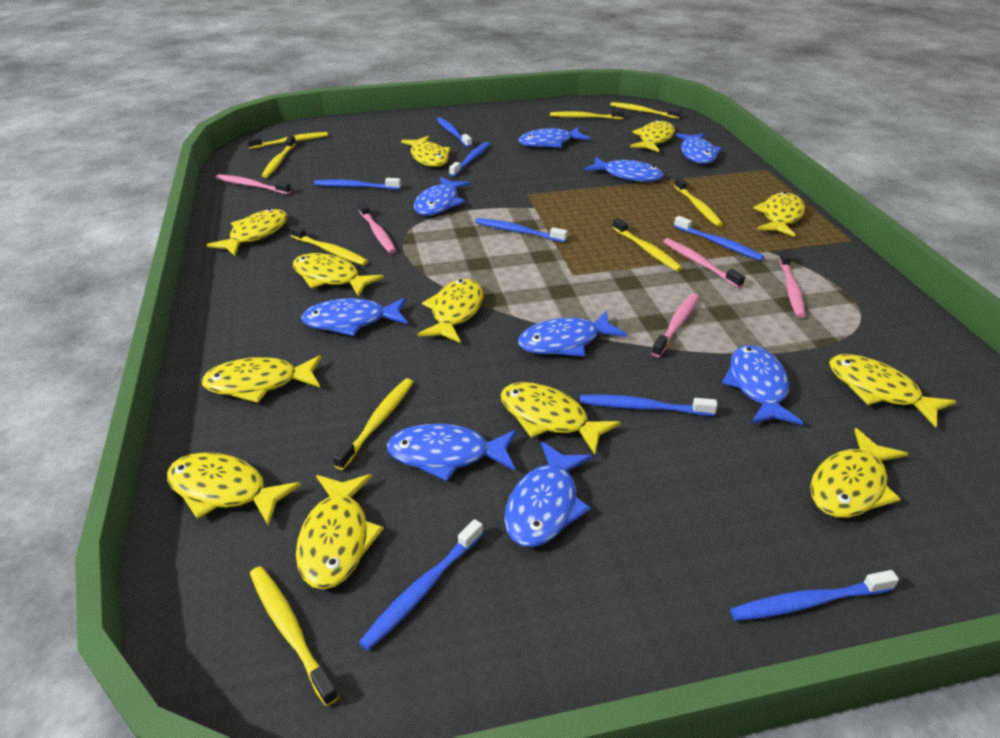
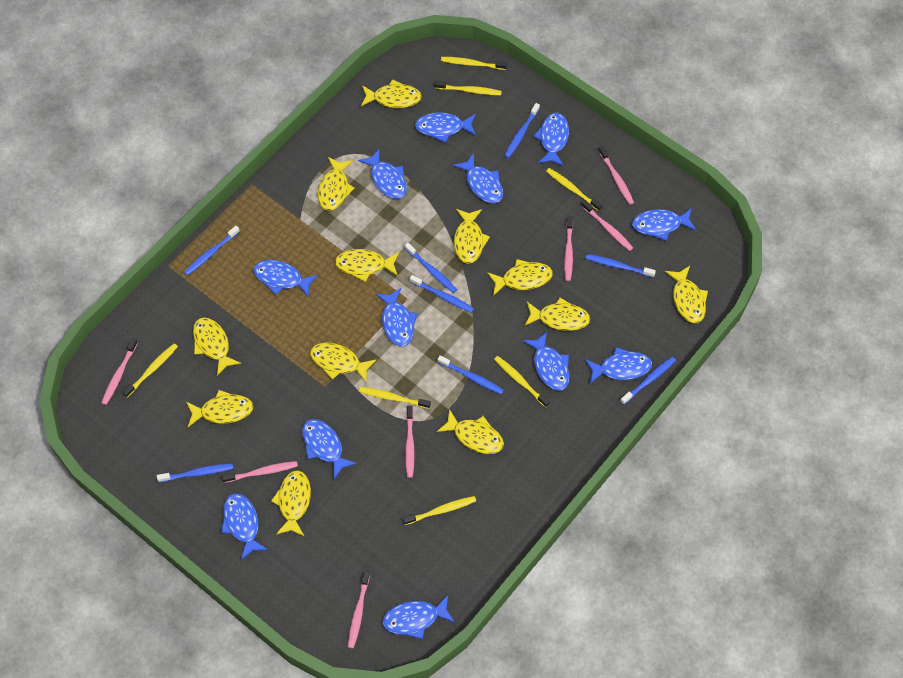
blue fish: [301,298,408,336] [387,424,516,481] [414,177,470,216] [504,441,593,547] [518,127,590,147] [518,311,627,356] [584,157,664,182] [676,133,722,164] [722,345,804,425] = 9 -> [221,493,268,560] [253,260,318,298] [302,419,357,479] [358,149,407,199] [376,288,417,346] [383,595,455,639] [415,112,476,143] [453,153,503,203] [523,332,570,391] [533,113,569,166] [585,347,652,384] [632,208,696,241] = 12
pink toothbrush: [216,174,291,194] [358,201,396,254] [651,293,699,357] [663,238,745,288] [779,250,805,318] = 5 -> [101,338,138,405] [222,461,298,483] [348,571,370,648] [405,406,415,478] [564,216,573,281] [582,200,633,251] [599,146,634,205] = 7
yellow toothbrush: [247,132,328,149] [250,566,339,706] [262,136,296,178] [289,225,368,265] [333,378,413,470] [550,109,624,119] [610,102,681,119] [612,218,682,272] [674,177,723,227] = 9 -> [122,343,178,398] [358,387,431,409] [402,496,476,525] [435,81,502,95] [441,57,507,70] [494,356,550,408] [546,168,602,211] = 7

